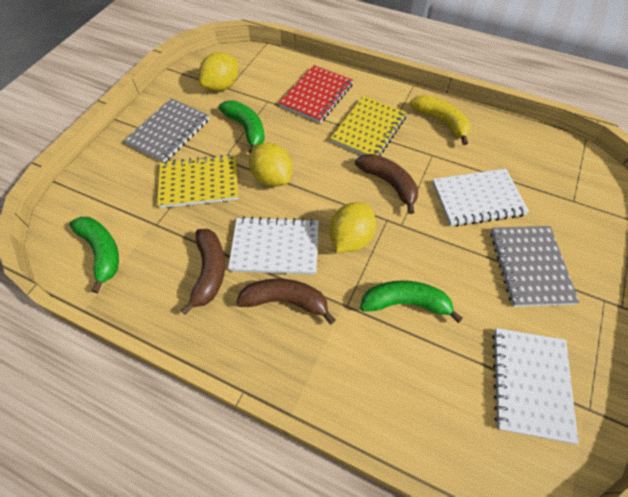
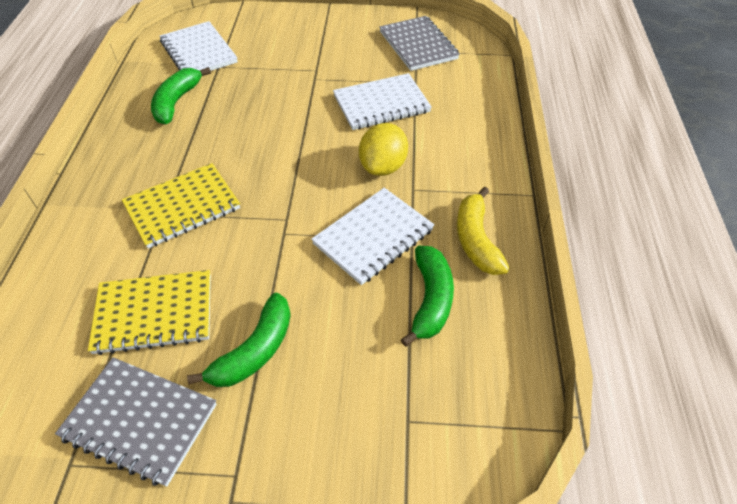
brown banana: [180,229,225,315] [236,278,336,324] [355,154,418,214] = 3 -> none = 0
red notebook: [279,65,353,123] = 1 -> none = 0
yellow lemon: [199,52,238,91] [249,142,292,187] [329,202,376,252] = 3 -> [359,123,408,176] = 1

